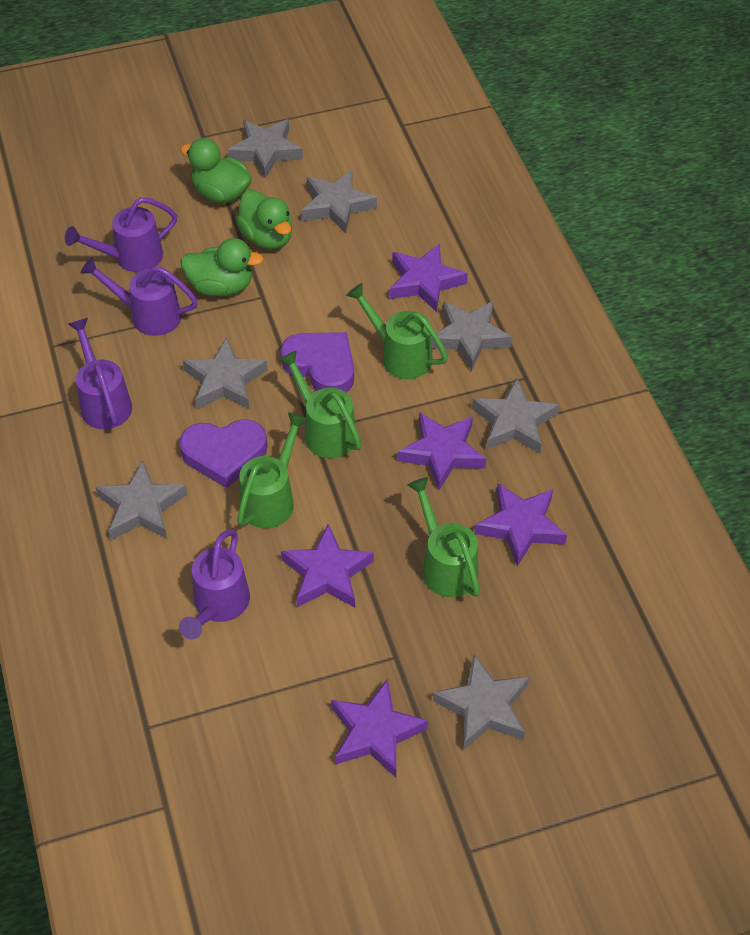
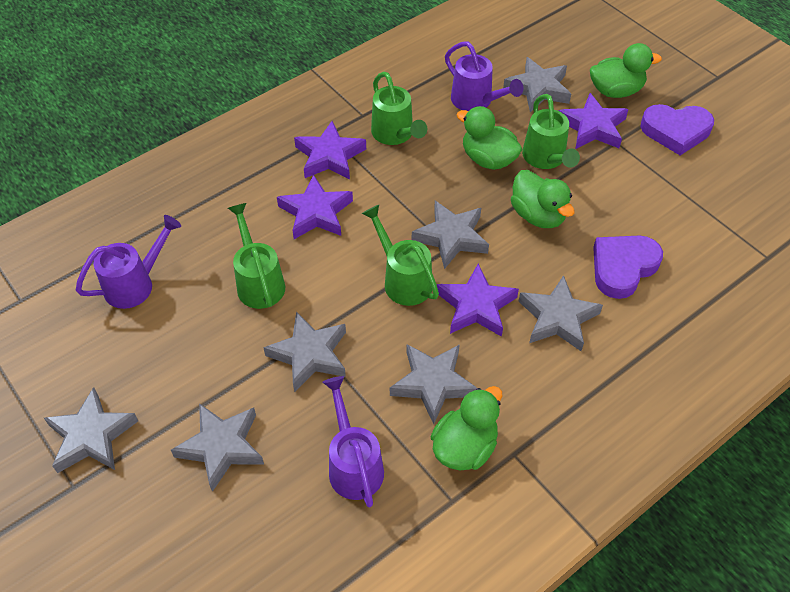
green duck: [180,138,251,203] [180,238,264,296] [236,190,292,249] = 3 -> [431,386,502,470] [457,106,522,170] [511,170,575,228] [590,43,662,98] = 4
purple star: [281,524,374,607] [331,679,428,777] [390,243,468,312] [398,412,486,490] [475,483,567,567] = 5 -> [277,174,353,239] [294,121,366,180] [437,264,519,337] [559,93,629,149] = 4
purple watering can: [65,197,177,272] [68,318,132,429] [80,257,198,336] [179,529,250,640] = 4 -> [76,215,181,309] [322,376,384,508] [445,41,524,111] = 3

